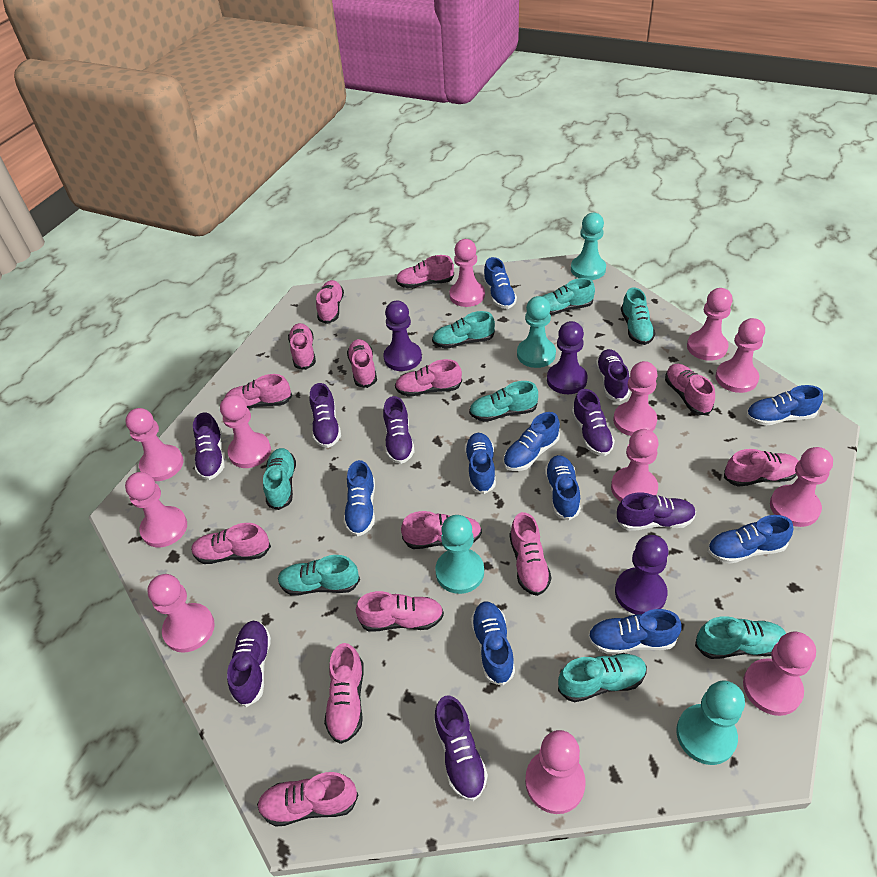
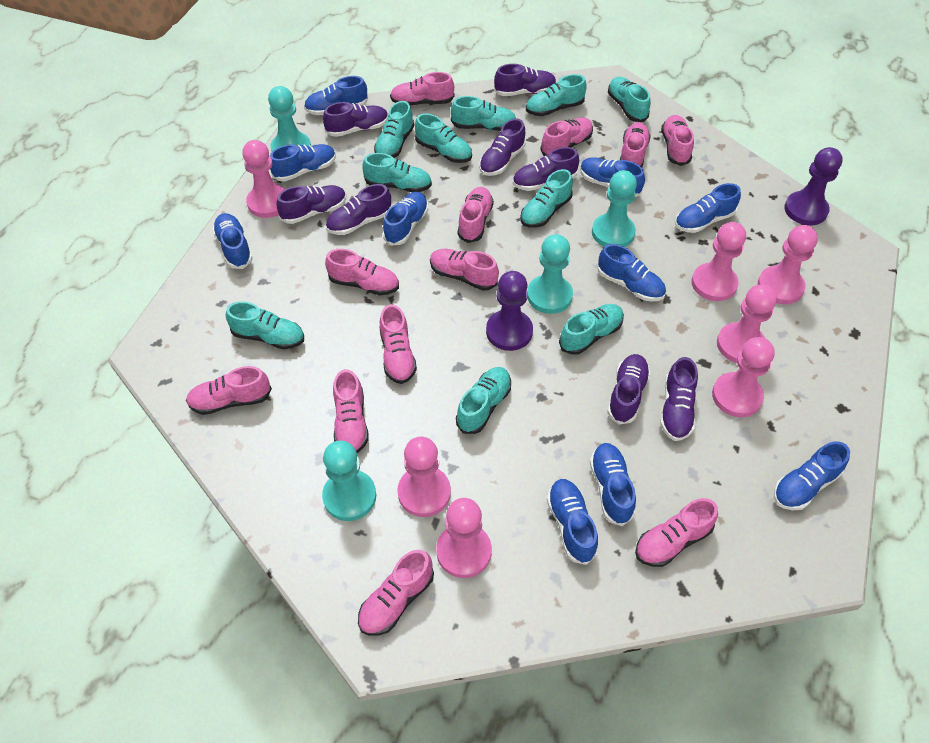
blue shoe: [344,460,375,536] [465,433,496,494] [471,601,515,686] [483,257,517,309] [503,412,560,471] [545,455,581,520] [588,609,681,654] [708,515,793,564] [746,385,823,426] = 9 -> [212,213,253,269] [270,144,336,181] [304,76,368,115] [383,192,428,246] [547,479,598,565] [580,157,645,197] [590,443,636,526] [598,244,666,301] [675,183,741,233] [774,441,850,510] = 10
pink pawn: [125,472,187,547] [126,408,184,481] [147,574,215,653] [220,395,271,468] [449,239,485,307] [525,730,586,814] [611,429,659,502] [613,361,658,436] [687,288,733,361] [716,318,765,393] [743,631,816,716] [770,447,833,527] = 12 -> [242,140,285,218] [397,437,451,517] [436,498,492,578] [691,222,746,301] [712,337,775,417] [717,284,777,363] [758,225,818,304] = 7
pink shoe: [191,523,271,564] [225,374,292,409] [257,772,358,827] [288,323,316,370] [316,280,344,324] [324,643,364,744] [347,339,377,388] [356,591,444,632] [395,359,462,397] [396,255,454,288] [401,511,482,549] [510,512,551,596] [665,364,715,415] [724,449,799,487] = 14 -> [186,366,272,415] [325,249,399,295] [333,369,369,453] [358,550,434,636] [379,305,417,384] [390,72,455,106] [430,249,499,291] [458,187,494,243] [540,117,593,156] [620,122,651,167] [635,498,718,567] [661,115,694,166] = 12
purple pawn: [383,300,422,371] [547,321,587,394] [615,535,669,614] = 3 -> [486,271,533,351] [784,147,843,225] = 2
turquoise shoe: [263,448,296,510] [278,555,360,596] [432,311,495,349] [469,381,538,422] [542,278,595,315] [558,653,647,702] [621,287,655,345] [695,616,786,659] = 8 -> [226,301,304,349] [362,153,432,192] [374,101,415,158] [415,113,472,163] [451,96,516,131] [456,367,511,434] [521,169,573,228] [526,74,587,116] [559,304,624,355] [608,77,651,122] = 10

